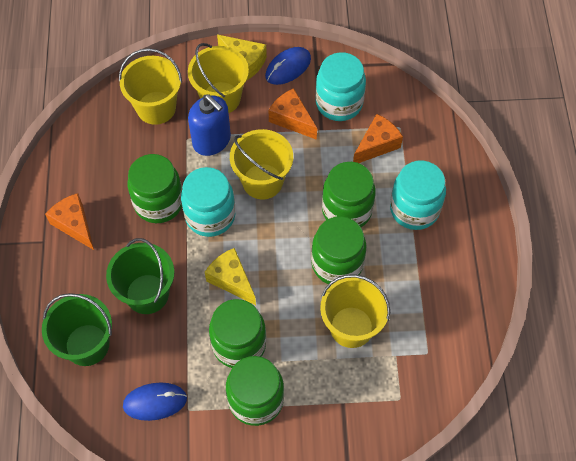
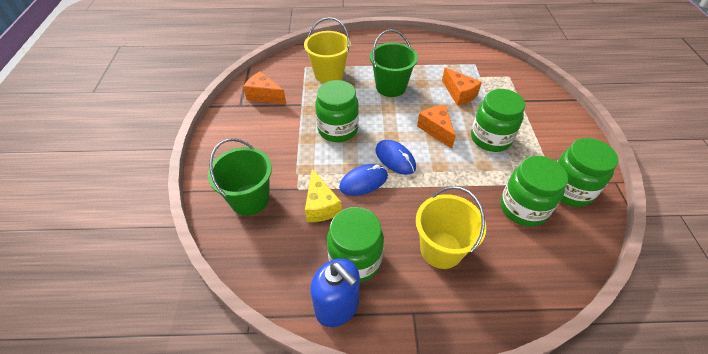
turquoise jar: [181,167,235,237] [315,52,366,121] [390,160,446,230] = 3 -> none = 0
yellow bucket: [119,48,182,125] [188,43,249,113] [230,129,293,199] [320,274,390,348] = 4 -> [304,17,351,83] [416,186,486,269] = 2
yellow cheese: [205,248,256,305] [217,35,267,80] = 2 -> [305,169,342,222] = 1

